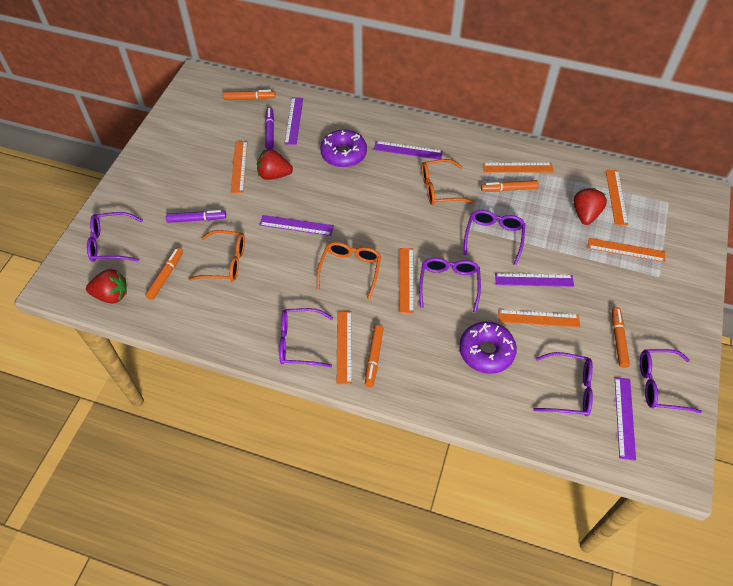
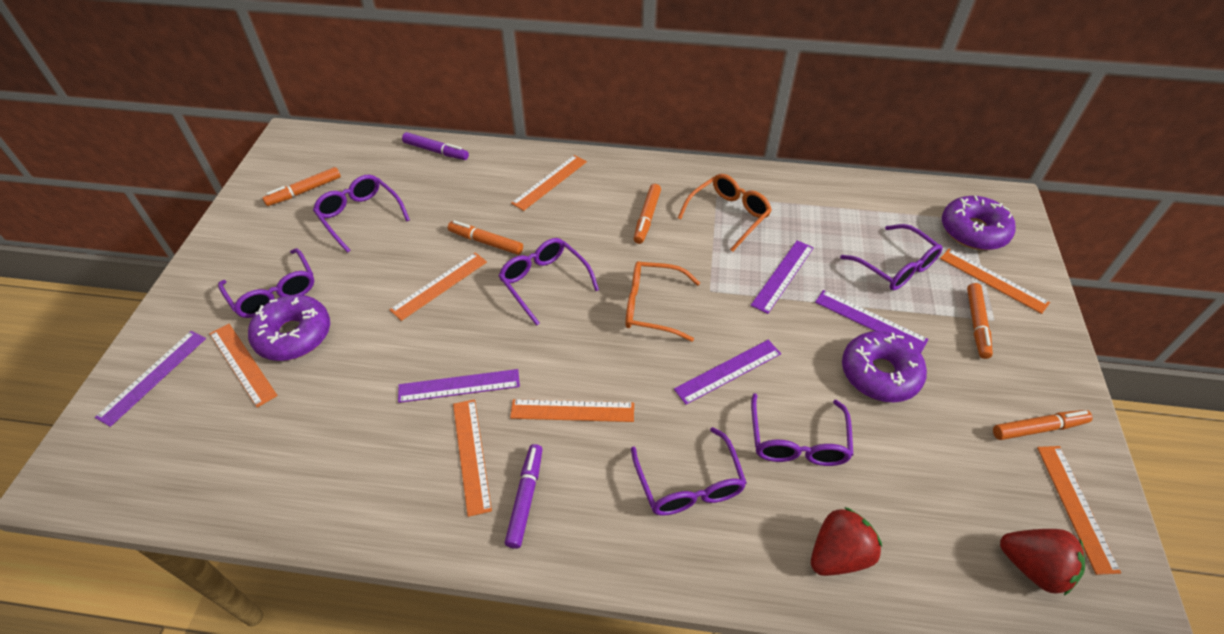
orange glasses: [189,230,245,282] [317,242,381,299] [422,159,474,205] = 3 -> [626,261,700,342] [678,174,772,252] = 2
purple donut: [320,129,367,168] [459,321,517,374] = 2 -> [248,295,330,361] [842,331,927,402] [942,196,1016,250] = 3
red strawberry: [86,269,127,304] [257,149,293,180] [574,188,607,225] = 3 -> [811,507,882,576] [1000,529,1085,596] = 2

